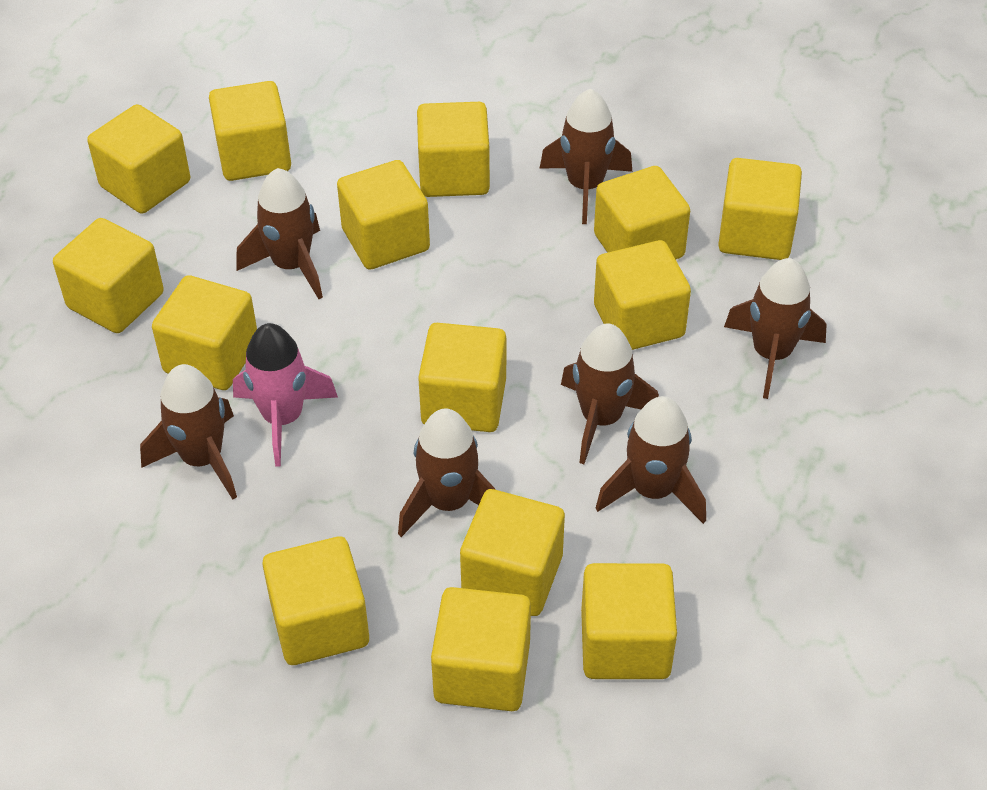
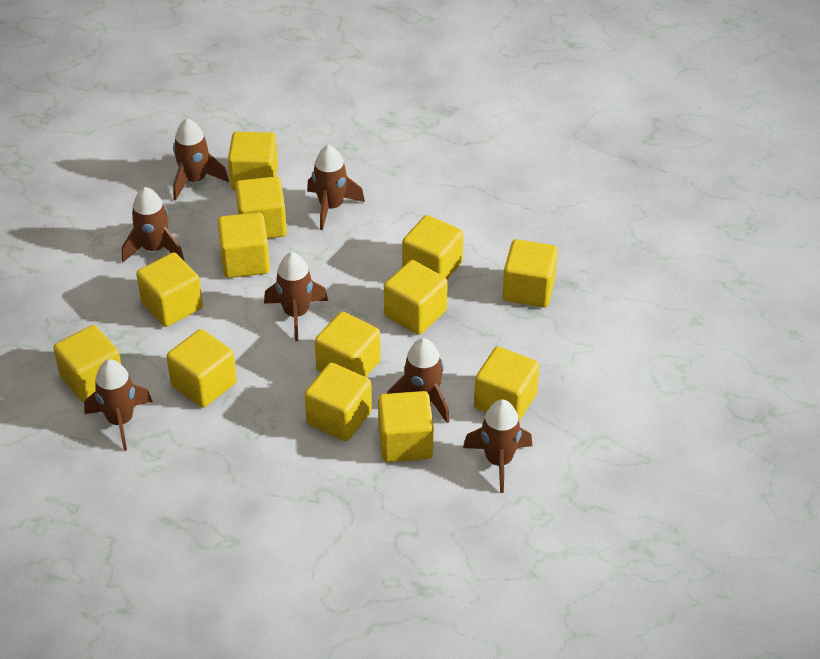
pink rocket: [233,323,338,467] = 1 -> none = 0
yellow cube: [53,218,164,333] [87,104,190,214] [152,275,257,390] [209,81,291,181] [262,537,369,665] [337,160,430,270] [417,102,490,197] [418,323,506,432] [431,587,531,711] [460,489,565,616] [581,563,677,679] [594,166,690,259] [594,240,691,350] [718,158,802,260] = 14 -> [53,325,121,403] [136,252,203,327] [166,329,237,408] [217,212,270,278] [228,132,278,191] [235,176,287,238] [305,363,372,441] [315,312,381,377] [378,391,434,462] [384,260,448,335] [402,215,463,279] [474,346,540,422] [503,239,558,308] = 13

